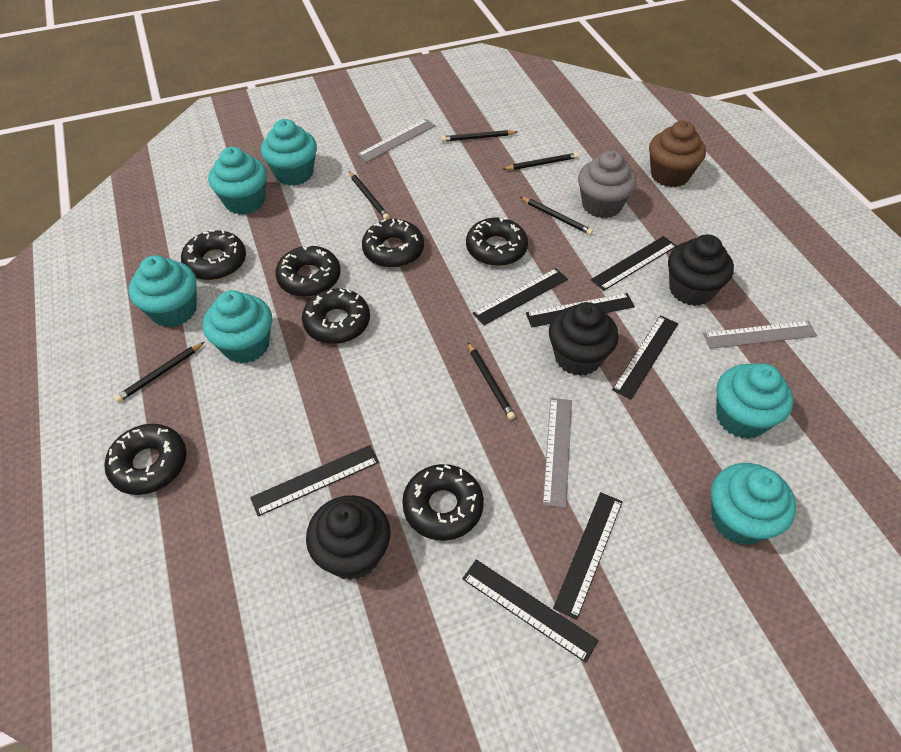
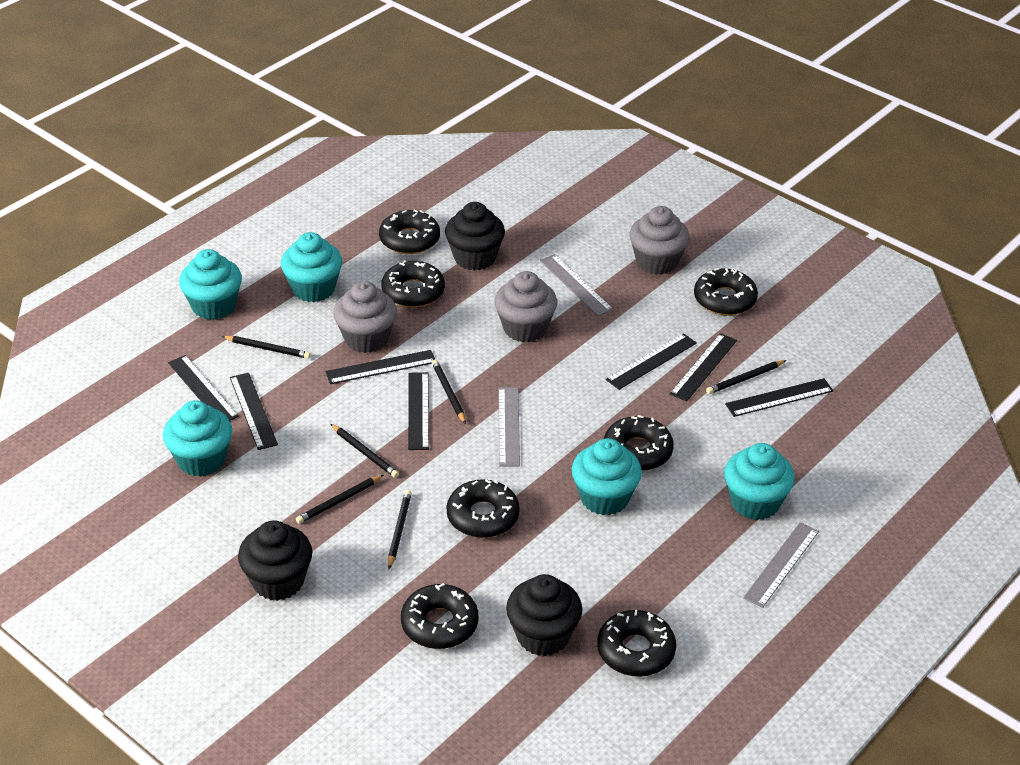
brown cupcake: [649,120,706,187] = 1 -> none = 0
grey cupcake: [578,150,636,218] = 1 -> [333,281,397,353] [495,271,557,343] [629,206,689,275] = 3
turquoise cupcake: [129,255,197,328] [203,290,272,363] [208,147,267,215] [261,119,317,186] [711,463,796,545] [716,363,793,439] = 6 -> [163,400,232,477] [179,249,242,320] [281,232,342,302] [572,438,642,515] [724,443,795,520] = 5

